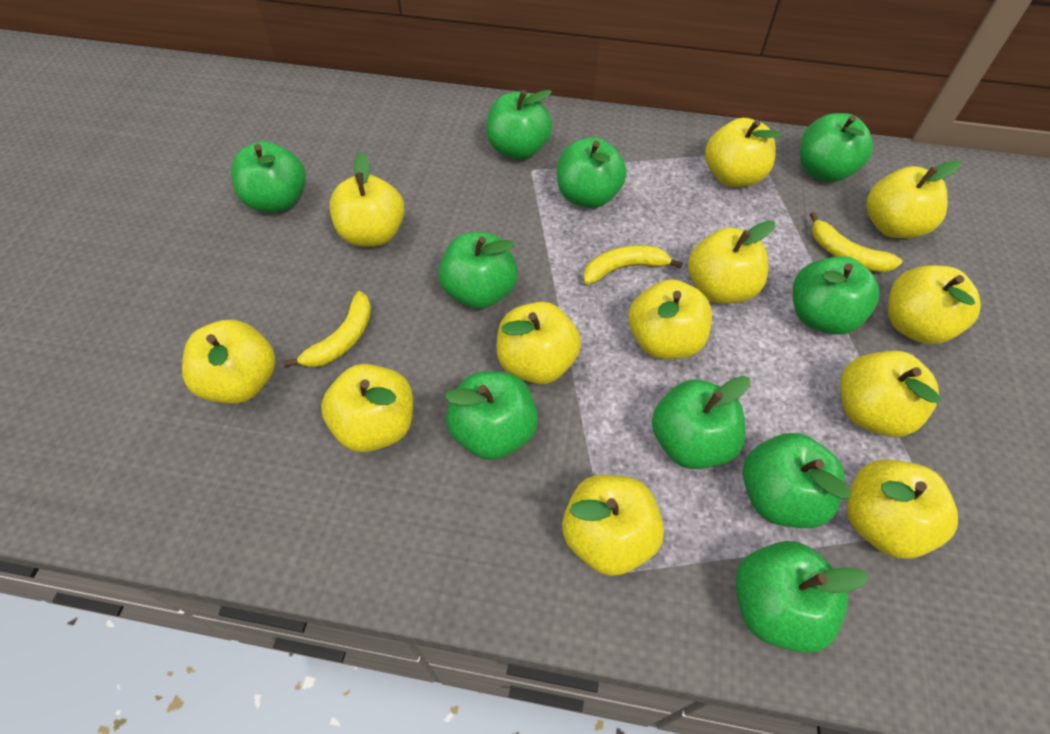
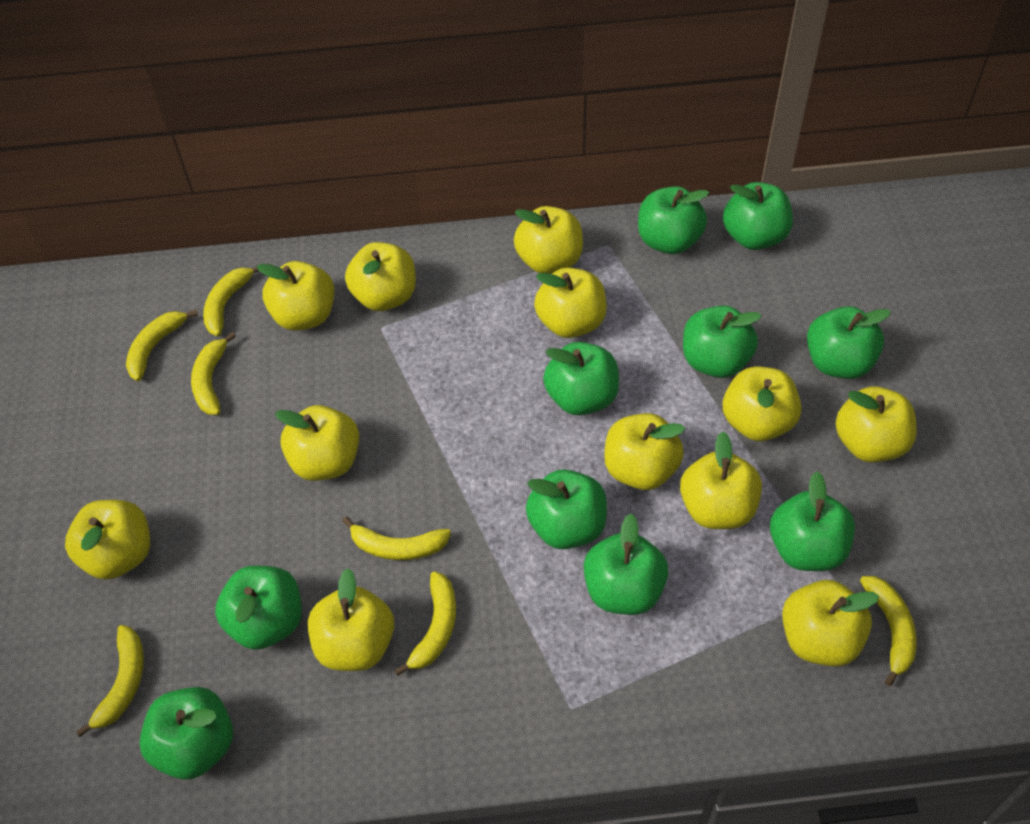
yellow banana: [284,291,371,367] [583,245,683,285] [810,212,902,272] = 3 -> [76,625,144,737] [126,310,198,381] [191,332,236,415] [203,266,258,336] [342,516,451,560] [394,571,456,676] [860,576,917,686] = 7

